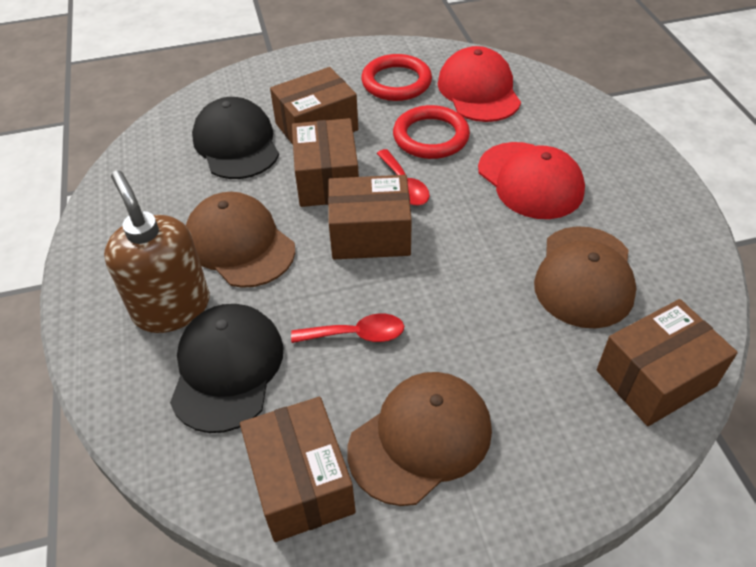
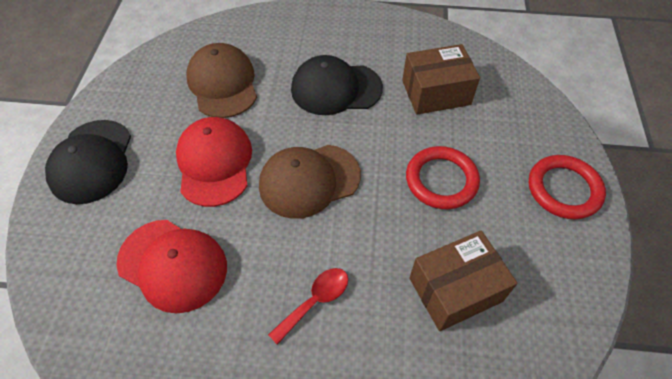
brown box: [240,397,356,542] [270,67,358,144] [292,118,359,207] [328,175,412,259] [597,299,738,426] = 5 -> [402,44,480,115] [409,231,517,331] = 2
brown cap: [186,192,295,288] [347,372,492,506] [534,226,636,329] = 3 -> [186,43,257,118] [259,145,361,219] = 2
brown soap dispenser: [104,170,210,333] = 1 -> none = 0
red spoon: [291,313,404,343] [377,149,430,206] = 2 -> [268,268,348,345] = 1

